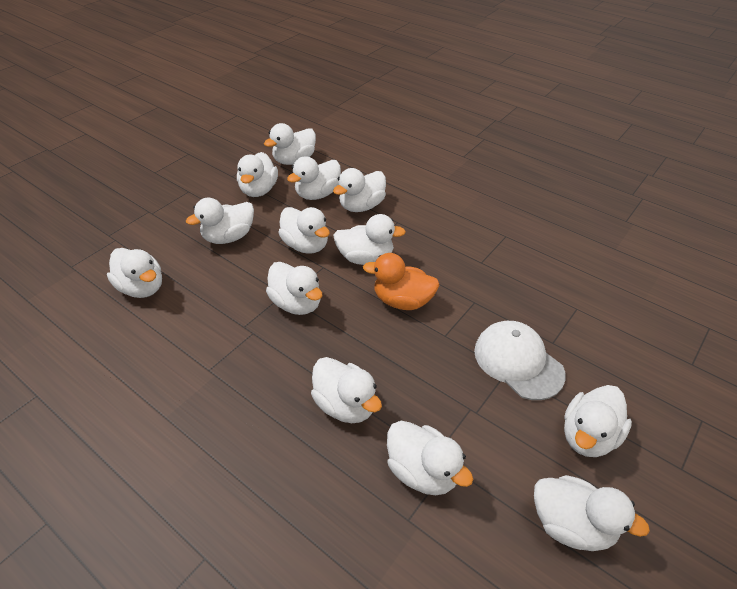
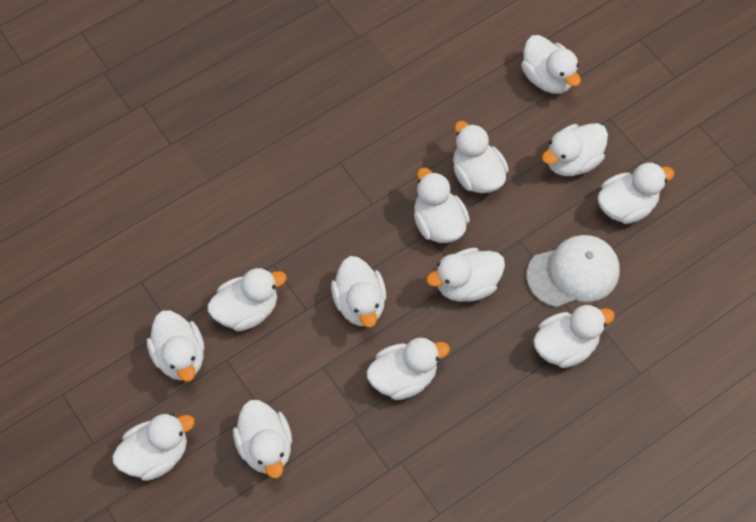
orange duck: [363,253,439,310] = 1 -> none = 0

